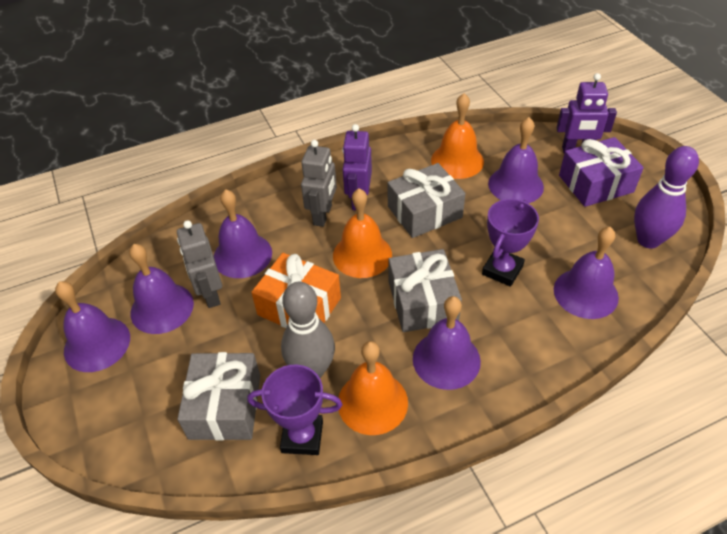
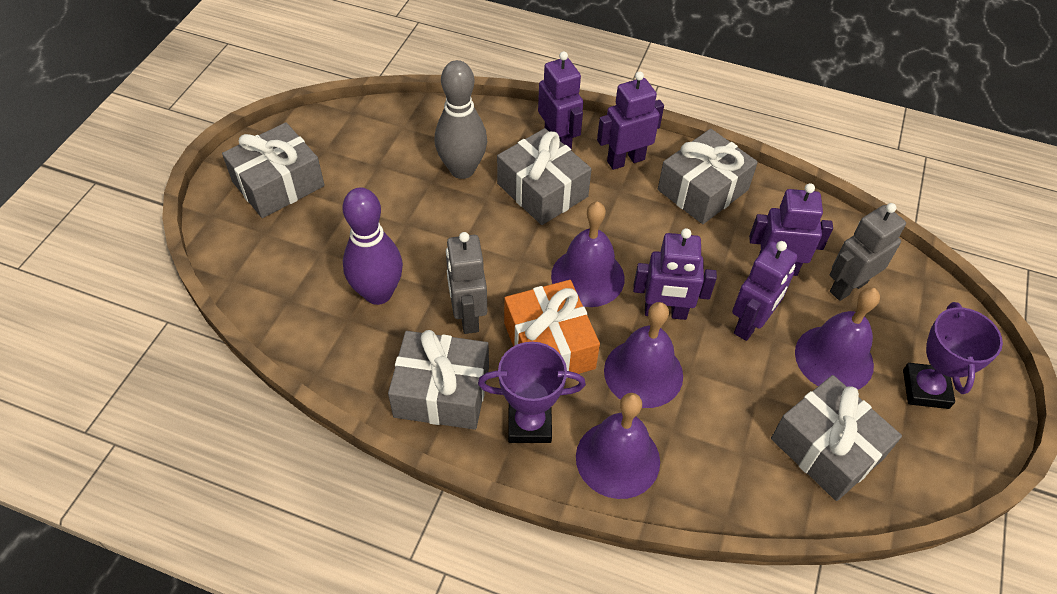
grey gift: [177,352,260,441] [388,163,465,238] [388,249,462,332] = 3 -> [222,122,325,218] [388,330,489,430] [497,128,591,225] [658,129,758,224] [771,375,902,501] = 5
orange bell: [333,188,392,278] [338,341,408,435] [431,93,484,179] = 3 -> none = 0
purple bell: [55,281,130,372] [129,244,194,334] [214,189,272,278] [413,296,481,390] [488,117,544,203] [554,227,619,319] = 6 -> [551,202,625,307] [576,393,660,499] [604,302,683,408] [795,287,880,390] = 4
purple gift: [559,137,644,207] = 1 -> none = 0
purple robot: [342,124,372,210] [556,73,617,153] = 2 -> [538,51,583,150] [597,71,664,170] [633,228,717,320] [732,241,798,341] [749,183,833,276] = 5

